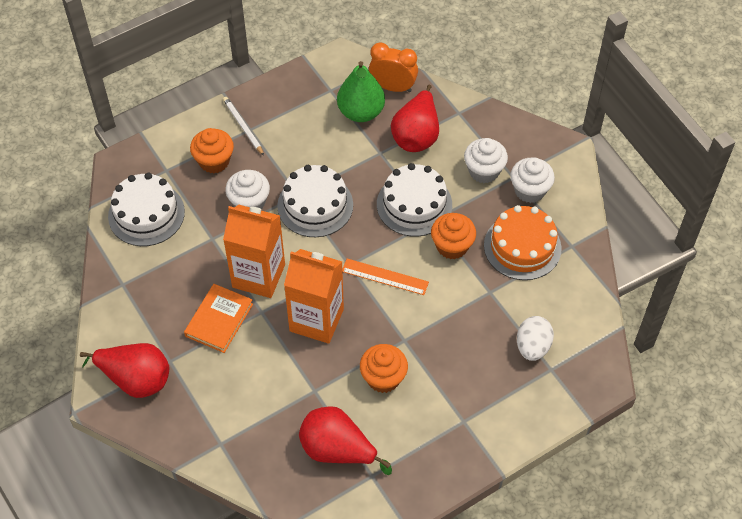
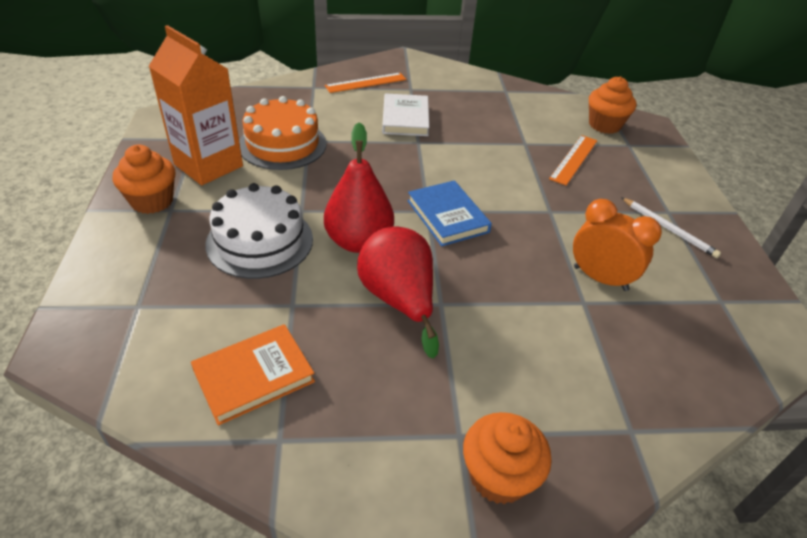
blue book: none = 0 -> [407,180,492,246] = 1
green pear: [337,61,385,122] = 1 -> none = 0
orange carton: [223,205,285,298] [284,249,344,344] = 2 -> [149,25,243,185] = 1
orange ruler: [342,259,429,295] = 1 -> [325,73,406,93] [549,135,597,185] = 2
red pear: [80,343,169,398] [299,406,392,475] [391,85,439,152] = 3 -> [324,123,394,253] [357,227,439,358] = 2
white book: none = 0 -> [382,93,429,136] = 1
white cake: [108,173,185,246] [277,165,353,237] [377,163,452,237] = 3 -> [205,183,313,279] = 1
white cupcake: [225,170,270,209] [464,138,508,183] [510,158,555,203] = 3 -> none = 0
white egg: [517,316,554,361] = 1 -> none = 0

